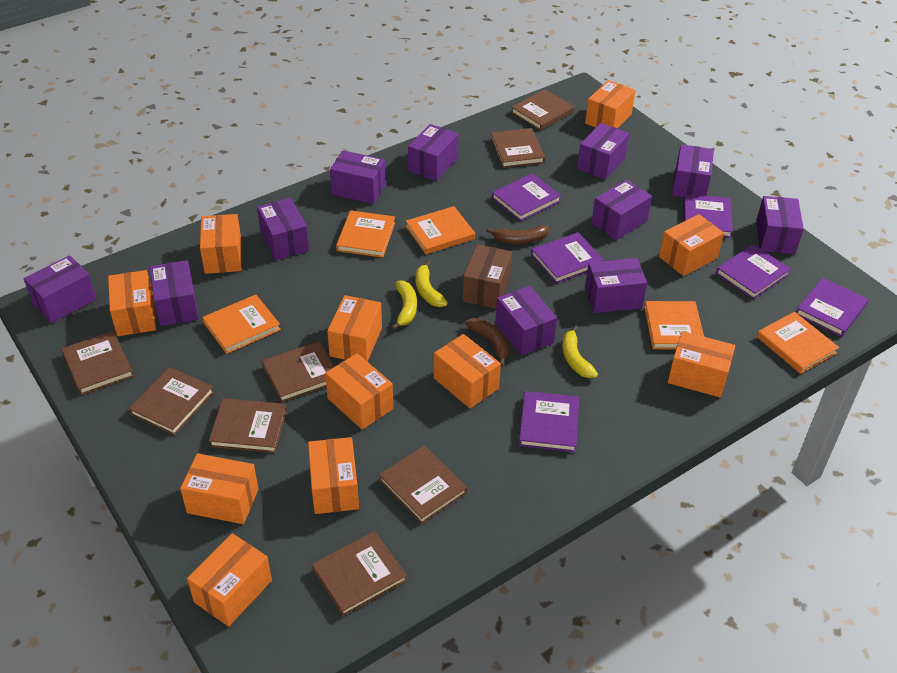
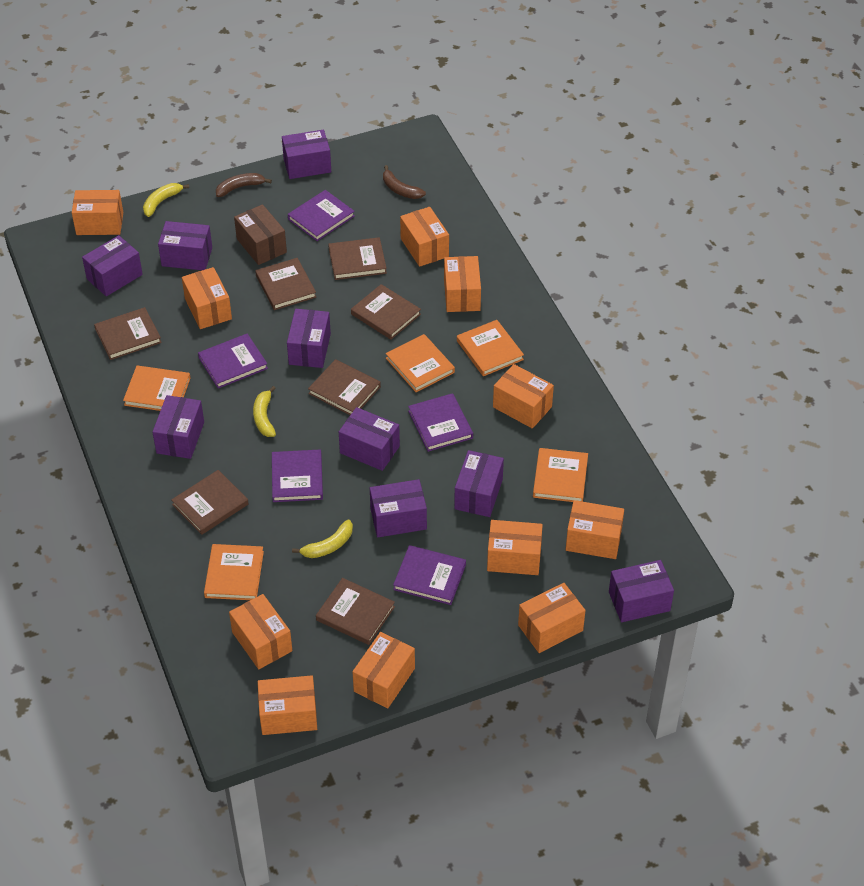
brown book: [61,331,134,395] [129,367,214,435] [209,398,287,453] [262,341,335,403] [312,531,407,616] [379,446,467,524] [491,128,545,168] [511,89,574,131] = 8 -> [94,307,162,360] [171,470,249,535] [255,258,316,310] [308,359,381,415] [316,578,395,645] [328,237,387,280] [351,284,421,340] = 7
purple book: [492,173,561,221] [519,391,579,452] [531,232,604,283] [683,194,733,238] [716,244,791,299] [796,278,868,337] = 6 -> [198,333,268,388] [272,450,323,502] [288,190,355,241] [393,545,466,605] [408,393,473,452] = 5
purple box: [24,255,97,323] [150,260,199,326] [257,198,309,260] [330,150,386,204] [408,124,458,181] [495,286,557,356] [577,123,629,180] [585,258,647,313] [591,180,652,240] [672,144,714,197] [756,196,804,254] = 11 -> [82,235,143,296] [152,395,204,459] [158,221,212,270] [282,130,331,179] [287,309,331,368] [339,407,400,471] [370,479,427,537] [454,450,504,517] [609,560,674,622] = 9

